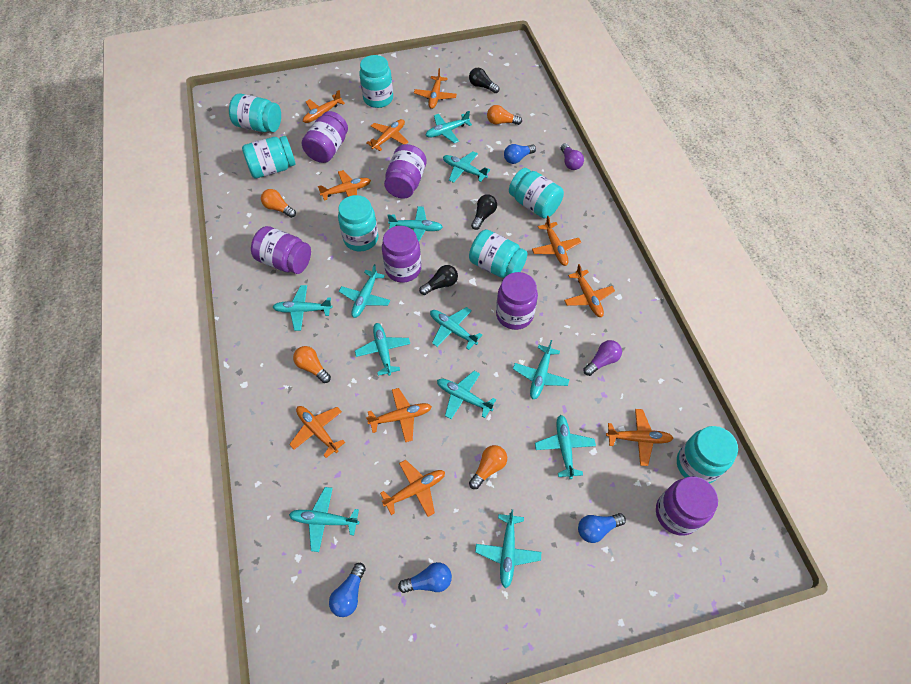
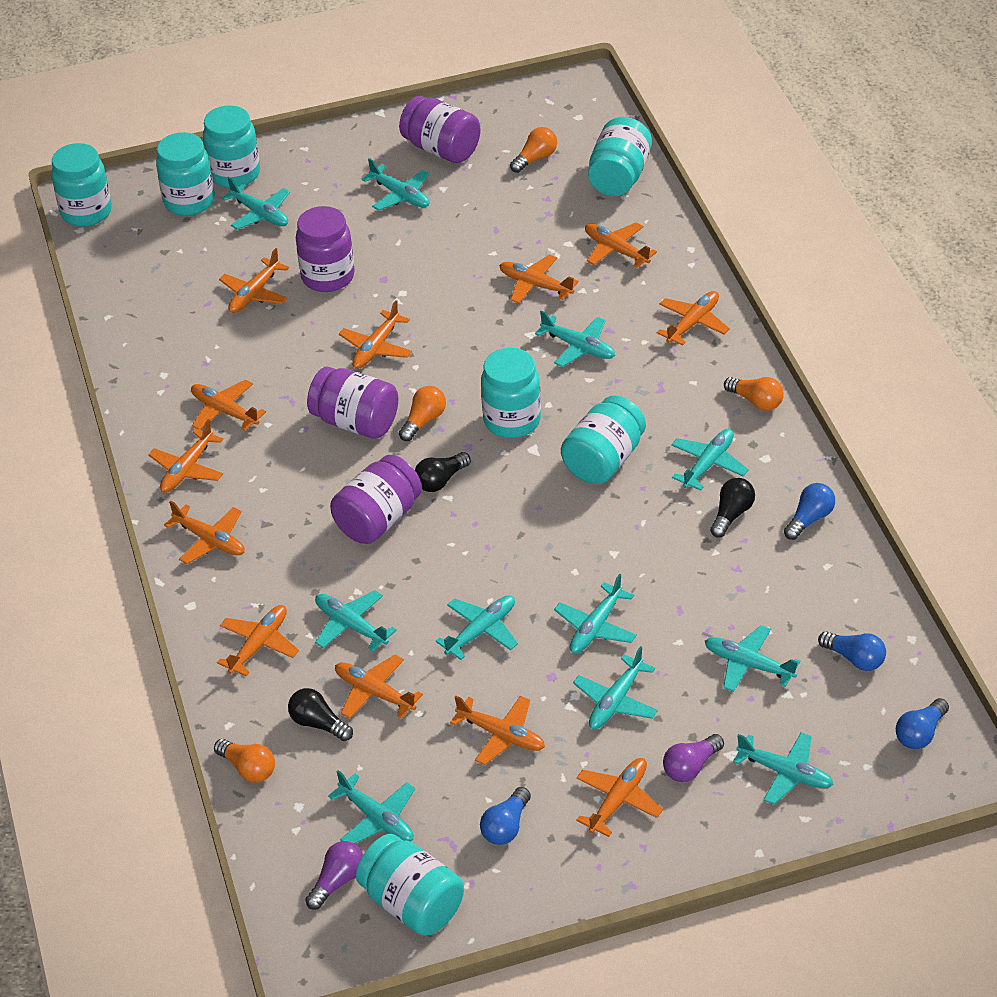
orange plane: [289,406,345,458] [303,90,345,123] [318,170,371,201] [366,119,408,151] [366,388,432,442] [380,460,445,517] [414,68,457,109] [532,216,581,266] [564,264,615,317] [606,409,673,466] = 10 -> [148,419,223,493] [164,501,245,564] [191,379,266,431] [217,605,299,676] [219,248,289,313] [335,655,423,719] [339,300,412,369] [450,696,545,765] [499,255,578,303] [576,758,663,837] [585,222,657,268] [657,291,730,346] = 12
purple jar: [251,226,311,274] [302,111,348,163] [382,226,421,283] [384,144,427,198] [496,272,538,330] [656,476,718,535] = 6 -> [296,206,355,292] [307,366,398,439] [330,455,422,544] [399,96,481,163] = 4
turquoise plane: [273,285,332,331] [289,487,359,552] [339,264,390,318] [355,323,410,376] [387,206,443,241] [425,111,472,143] [430,307,482,350] [437,371,496,419] [443,151,490,183] [475,509,541,588] [513,340,570,399] [535,415,596,479] = 12 -> [221,177,290,230] [315,590,397,652] [328,770,415,844] [362,158,430,211] [436,595,518,660] [535,311,615,367] [554,574,637,654] [573,646,658,729] [671,429,749,491] [705,625,800,692] [733,732,834,804] = 11

